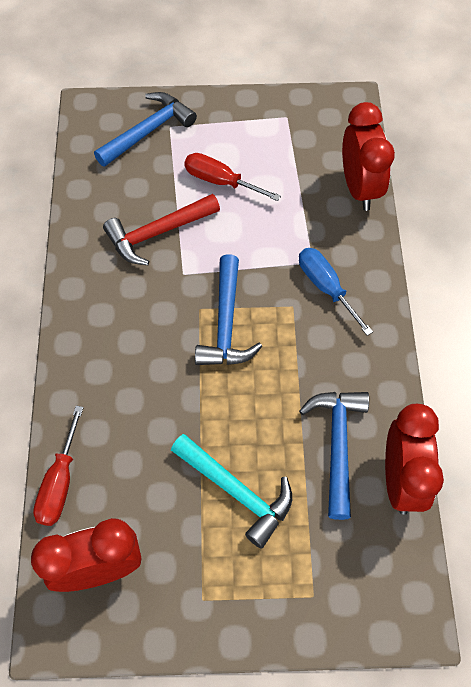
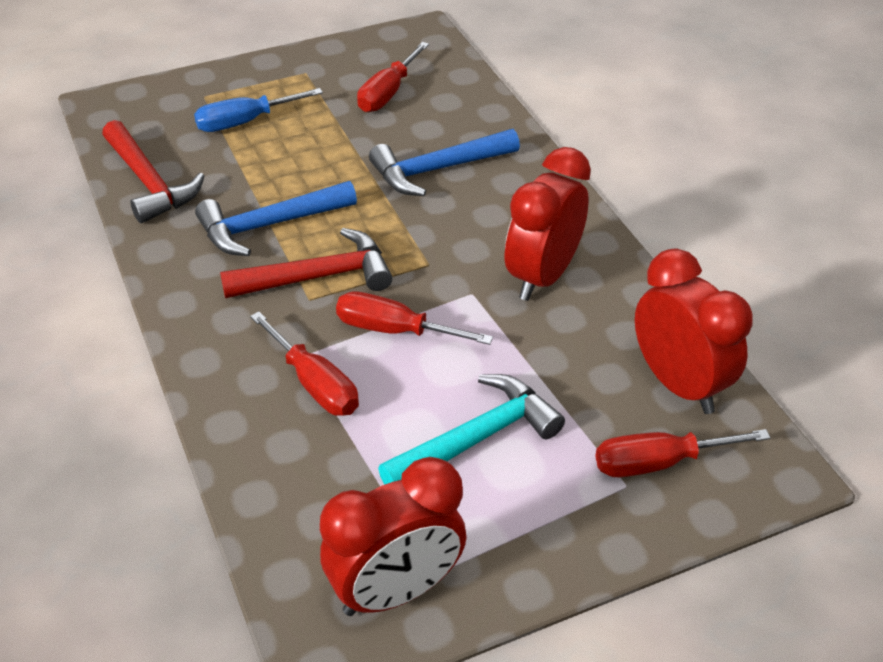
blue hammer: [94,92,197,167] [195,254,262,365] [299,392,369,520] = 3 -> [195,181,357,256] [369,129,520,196] = 2
red hammer: [103,194,220,265] = 1 -> [102,120,204,223] [220,228,392,298] = 2
red screwdriver: [33,406,84,526] [184,153,281,201] = 2 -> [250,311,359,416] [336,291,493,345] [357,42,429,112] [596,429,771,477] = 4

